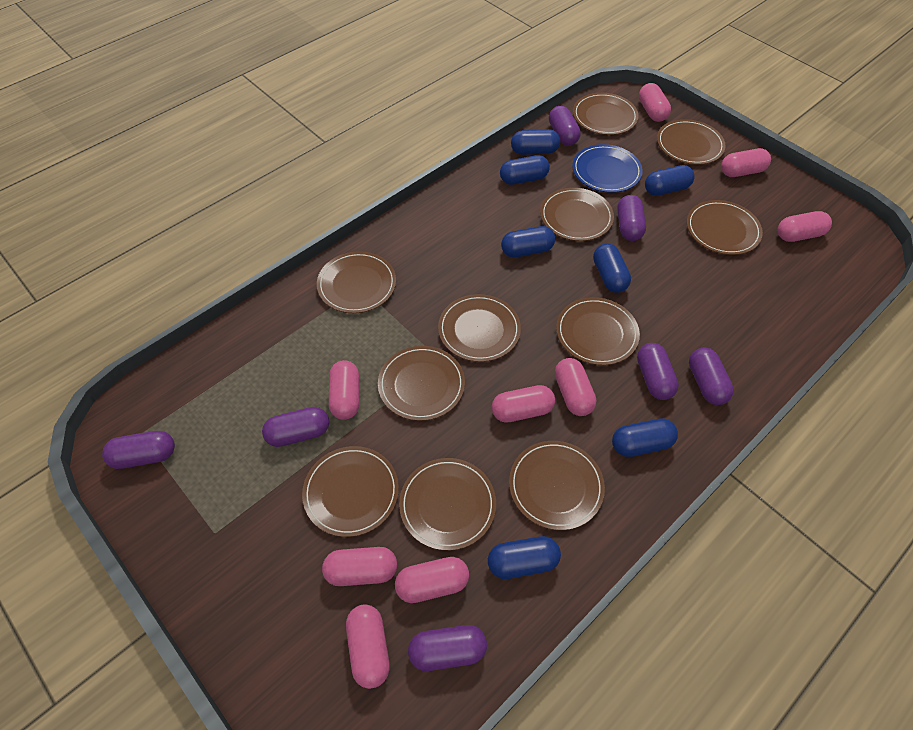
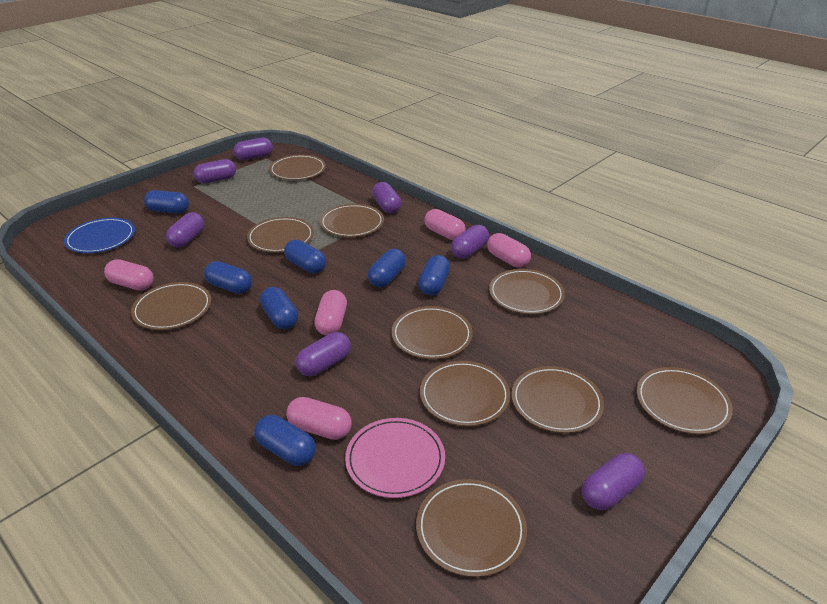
brown plate: [302,446,399,537] [317,251,396,313] [378,346,465,421] [399,458,496,551] [438,294,521,362] [509,441,605,530] [540,188,614,241] [556,297,640,365] [573,93,639,135] [657,119,726,165] [687,200,763,255] = 11 -> [131,282,211,330] [247,217,314,253] [269,155,326,180] [320,204,384,237] [392,306,473,359] [416,479,527,577] [420,361,510,426] [489,269,565,314] [511,366,604,433] [636,367,733,434] = 10
pink capsule: [322,547,397,586] [329,360,359,420] [346,604,390,689] [395,557,469,603] [492,385,555,423] [555,358,596,416] [639,83,671,122] [721,148,771,177] [778,211,832,242] = 9 -> [104,259,154,291] [286,397,352,440] [314,290,347,335] [424,209,466,240] [487,233,531,268] = 5
pink plate: none = 0 -> [345,418,445,498] = 1

